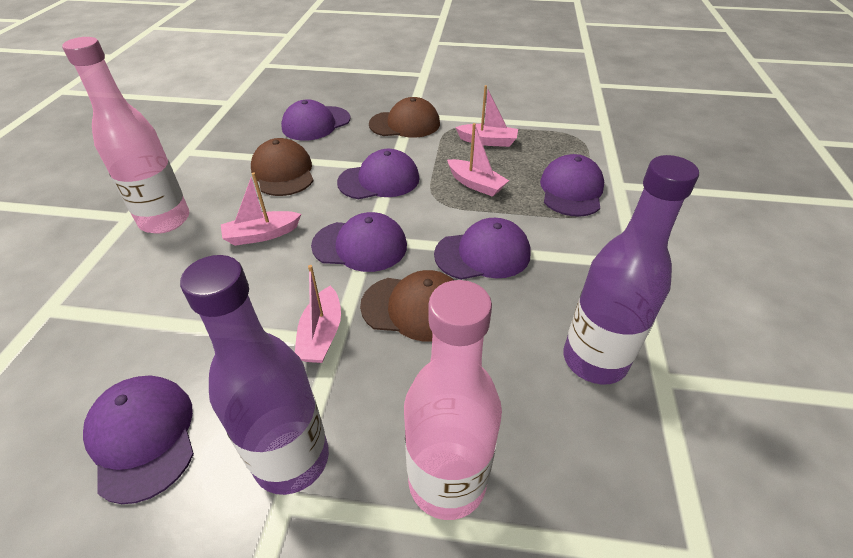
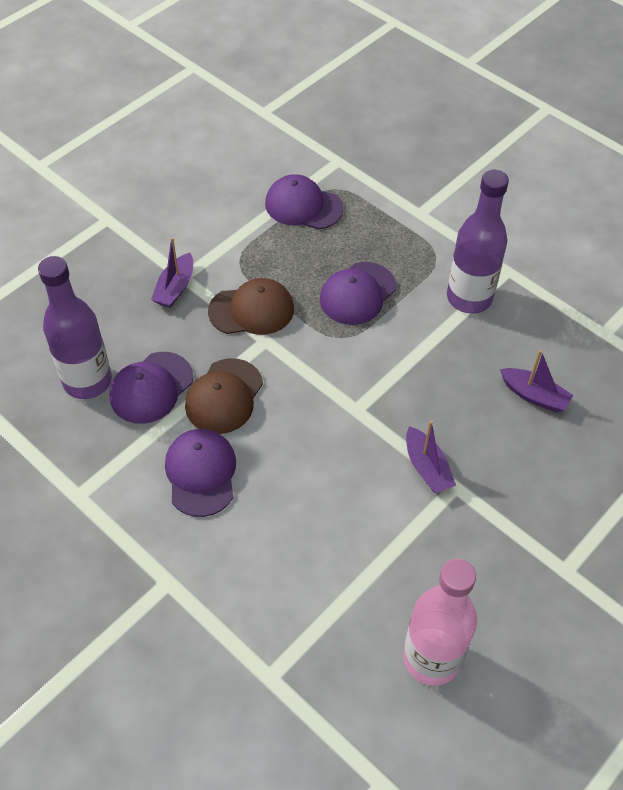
brown cap: [251,138,314,196] [360,270,454,341] [369,97,440,138] = 3 -> [185,358,263,434] [208,278,294,335] = 2
pink boat: [221,172,301,246] [295,265,341,363] [447,123,509,197] [455,85,518,147] = 4 -> none = 0
pink bottle: [62,37,189,234] [404,280,502,520] = 2 -> [403,559,477,686] = 1
purple boat: none = 0 -> [151,237,193,308] [406,421,456,494] [500,350,574,412] = 3
purple cap: [83,376,194,504] [281,99,351,141] [311,212,407,272] [337,149,419,199] [434,218,531,280] [540,154,604,217] = 6 -> [109,352,193,424] [165,429,236,517] [265,174,343,230] [320,262,396,325] = 4

